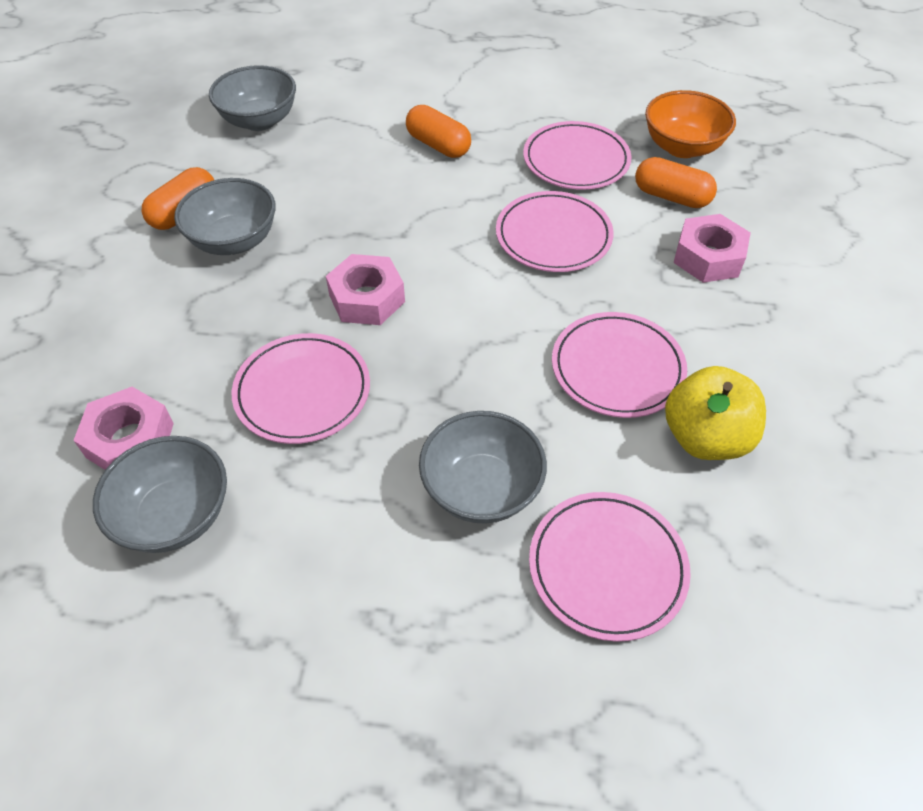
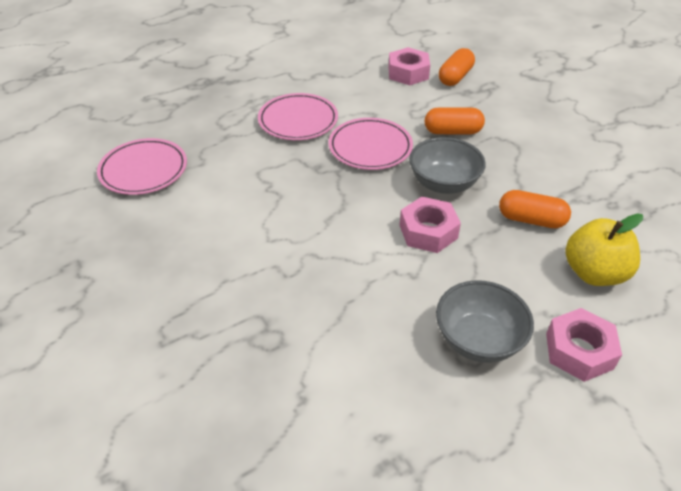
grey bowl: [93,436,227,553] [174,178,276,255] [209,65,296,131] [419,411,547,523] = 4 -> [409,137,486,194] [436,280,534,363] = 2
orange bowl: [645,90,736,158] = 1 -> none = 0
pink plate: [232,333,370,444] [496,191,613,272] [523,121,632,190] [529,492,691,642] [552,312,687,418] = 5 -> [97,138,187,195] [258,93,338,140] [329,118,413,170] = 3

